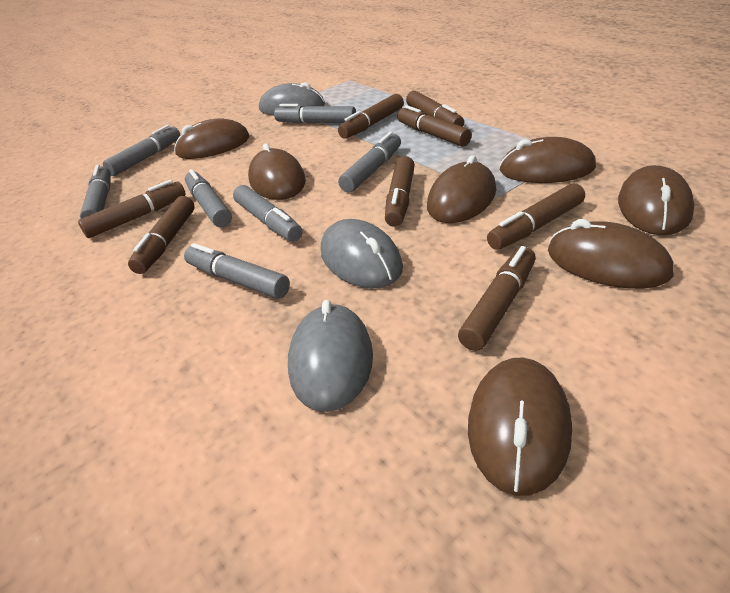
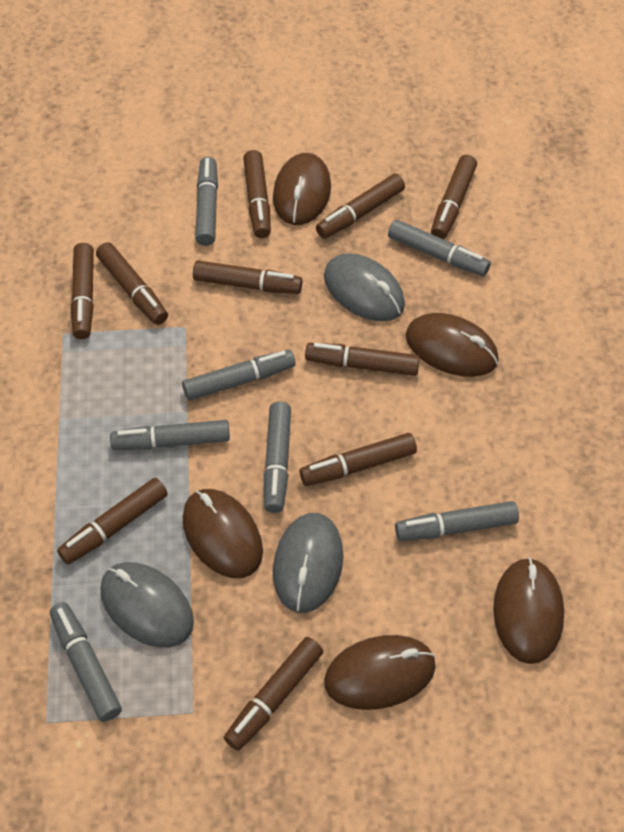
brown marker: [78,180,186,238] [128,196,195,274] [338,94,404,139] [385,156,415,227] [397,105,472,147] [406,91,464,127] [458,246,536,351] [487,183,585,250] = 8 -> [57,478,168,564] [71,243,94,339] [96,242,168,325] [193,260,303,294] [224,637,323,751] [243,150,271,238] [300,433,417,486] [305,343,420,376] [316,174,405,239] [431,155,477,239] = 10
brown mouse: [174,118,249,159] [248,143,306,200] [427,155,496,223] [468,358,572,496] [499,137,596,183] [548,219,674,289] [618,165,694,235] = 7 -> [182,489,263,578] [273,153,331,225] [324,635,436,710] [406,313,499,377] [493,558,564,664] = 5

